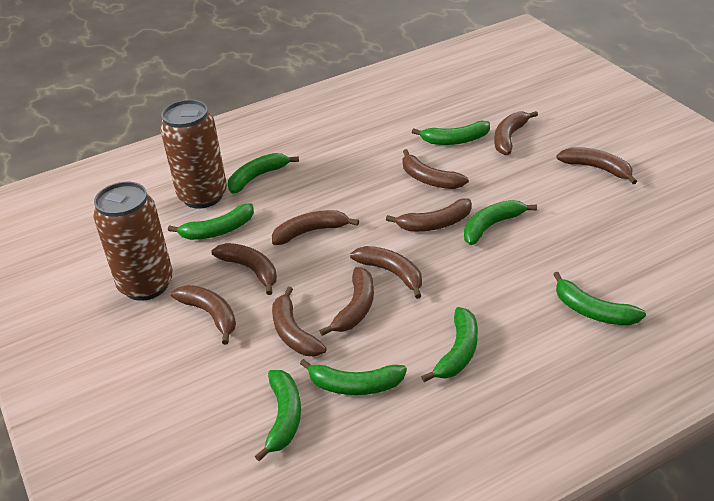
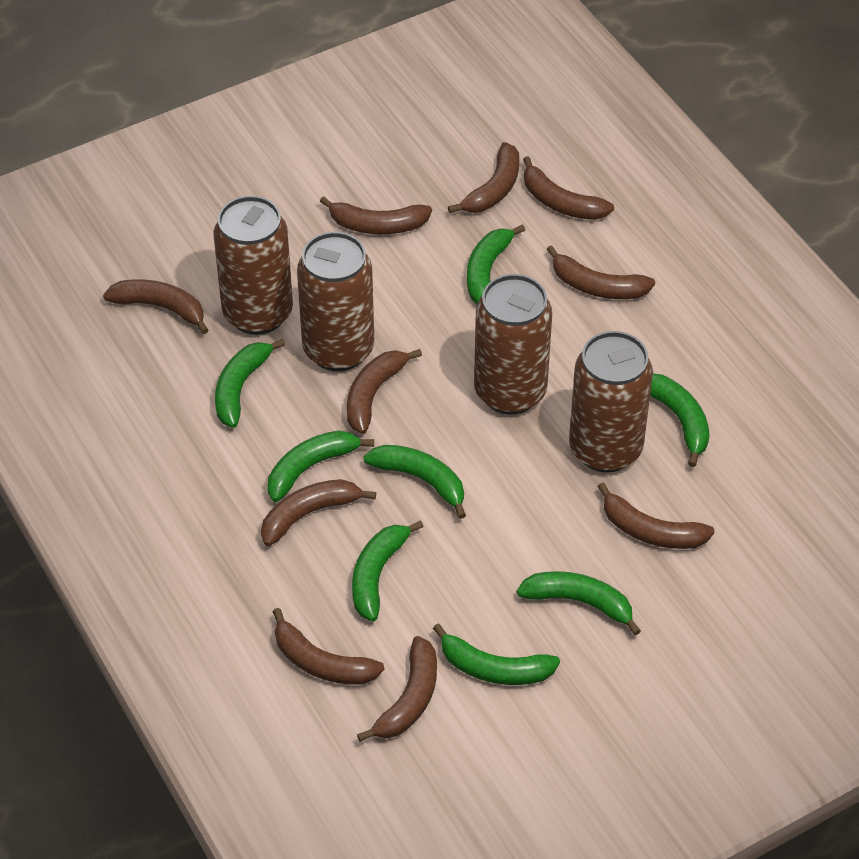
brown can: [93,182,173,301] [160,100,227,209] = 2 -> [214,196,293,335] [297,232,374,371] [474,274,552,414] [569,331,653,472] = 4

